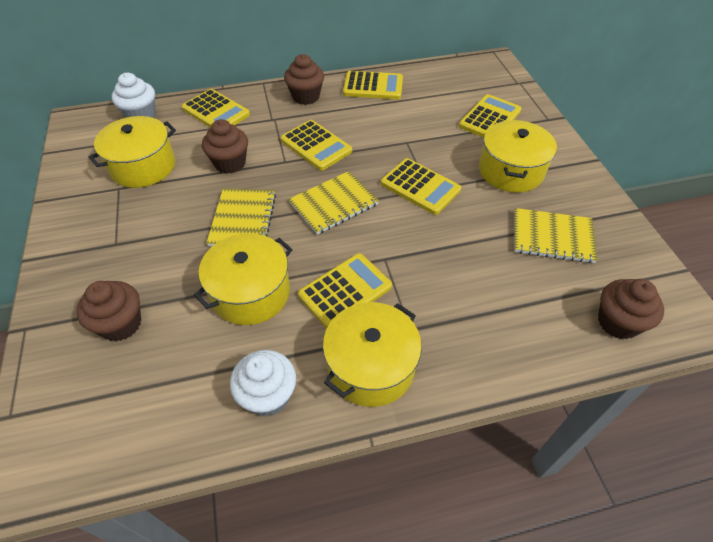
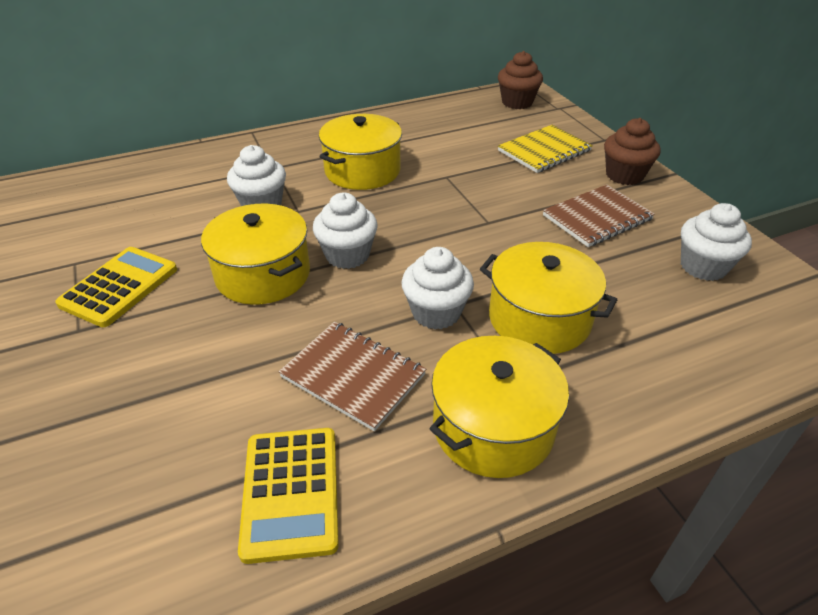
brown cupcake: [77,281,141,342] [202,119,248,174] [284,54,324,105] [598,279,664,339] = 4 -> [498,51,543,109] [604,118,661,185] = 2
brown notebook: none = 0 -> [279,322,426,431] [543,185,655,247] = 2
white cupcake: [112,73,156,118] [230,350,296,416] = 2 -> [227,145,286,206] [313,192,378,269] [401,247,474,329] [681,203,752,281] = 4
yellow calculator: [182,89,250,128] [281,120,352,171] [298,253,392,329] [343,71,403,99] [381,158,461,215] [459,94,522,138] = 6 -> [55,247,177,327] [238,428,339,564] = 2
yellow notebook: [206,189,276,246] [289,171,379,235] [514,208,597,263] = 3 -> [498,125,593,173] = 1

